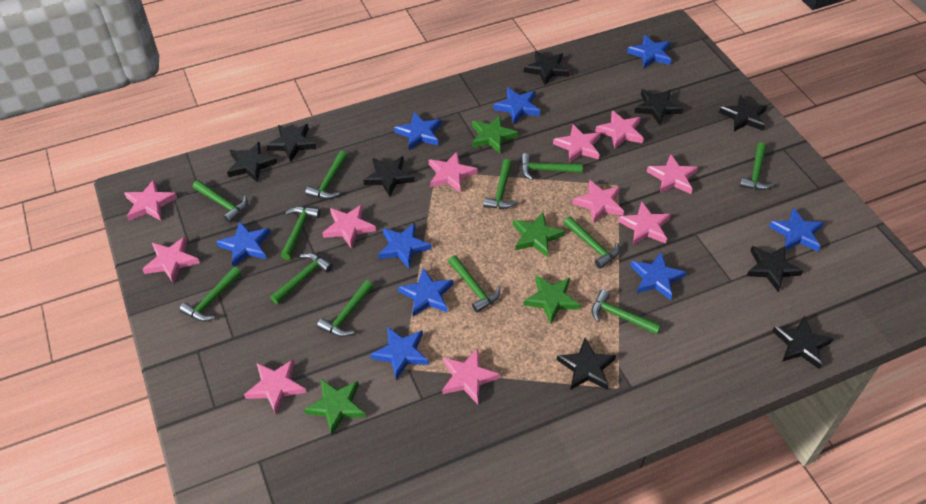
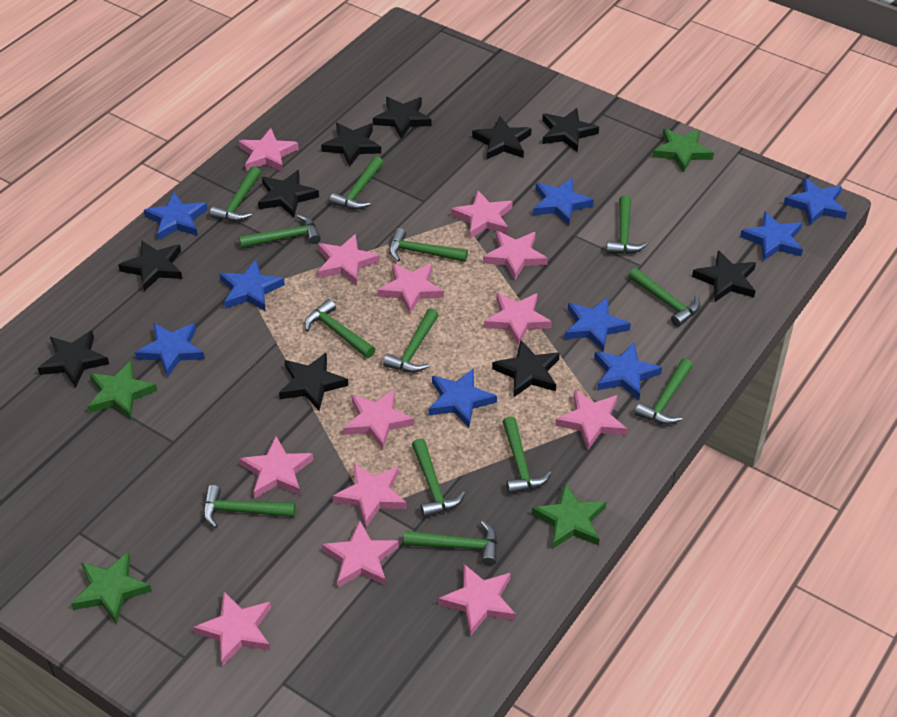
black star: [227,142,277,183] [266,124,316,162] [363,156,414,197] [524,51,570,85] [557,338,616,390] [634,89,683,125] [719,95,767,132] [747,246,803,291] [772,316,834,369] = 9 -> [38,331,109,388] [118,241,182,291] [258,170,319,217] [279,353,348,411] [321,123,381,167] [373,97,432,139] [472,116,531,159] [492,340,560,397] [542,108,599,152] [692,250,756,302] = 10
green hammer: [180,267,242,322] [193,180,248,223] [270,253,333,304] [281,206,320,260] [305,151,348,199] [317,280,374,337] [448,255,500,313] [483,159,518,209] [521,153,583,180] [564,216,620,269] [592,290,661,335] [739,142,774,190] = 12 -> [203,485,296,528] [210,166,261,222] [239,214,321,248] [305,299,375,358] [330,156,383,210] [383,308,439,373] [389,228,468,262] [403,521,497,566] [412,438,465,518] [503,416,552,494] [606,195,648,254] [629,268,700,327] [635,358,693,425] = 13
pink star: [124,179,177,221] [142,237,200,284] [244,359,306,414] [322,204,376,249] [429,152,477,193] [442,349,500,404] [553,124,601,163] [572,180,624,223] [595,110,644,149] [618,201,671,245] [647,154,698,194] = 11 -> [193,592,271,667] [239,128,299,172] [239,436,313,499] [318,234,380,285] [322,521,399,588] [333,463,407,527] [343,389,414,450] [378,263,444,314] [438,564,516,636] [451,190,513,238] [483,231,548,280] [484,293,552,346] [555,390,627,450] = 13

